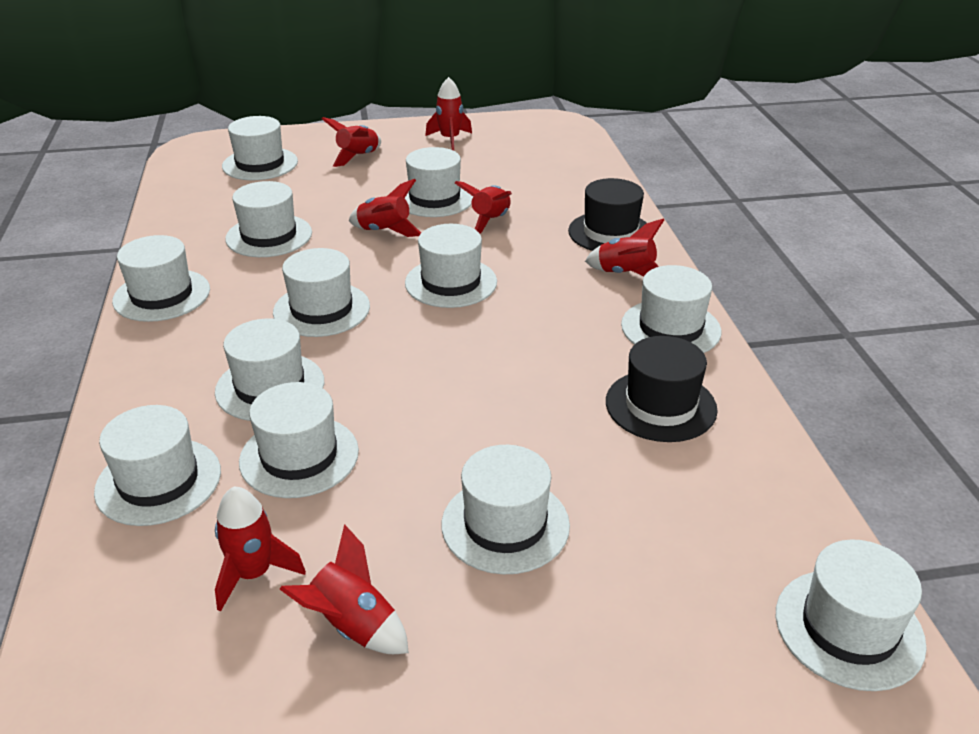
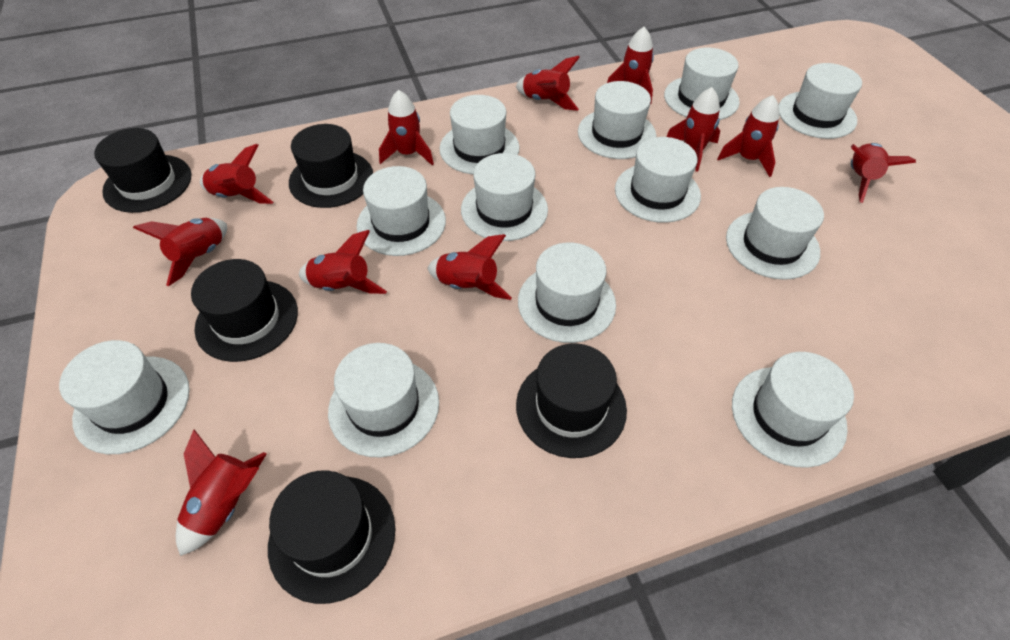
black hat: [568,178,647,251] [606,336,718,442] = 2 -> [94,128,191,213] [191,259,298,362] [268,471,395,604] [289,124,373,208] [516,344,627,458] = 5
red rocket: [215,487,306,612] [280,524,409,654] [322,117,381,167] [349,179,421,237] [425,77,472,151] [455,181,512,234] [585,219,664,276] = 7 -> [133,218,227,286] [176,429,267,556] [200,144,273,204] [299,230,387,294] [379,90,434,165] [427,234,512,300] [516,56,580,111] [607,27,654,104] [666,87,720,172] [717,95,780,177] [851,143,916,203] = 11

